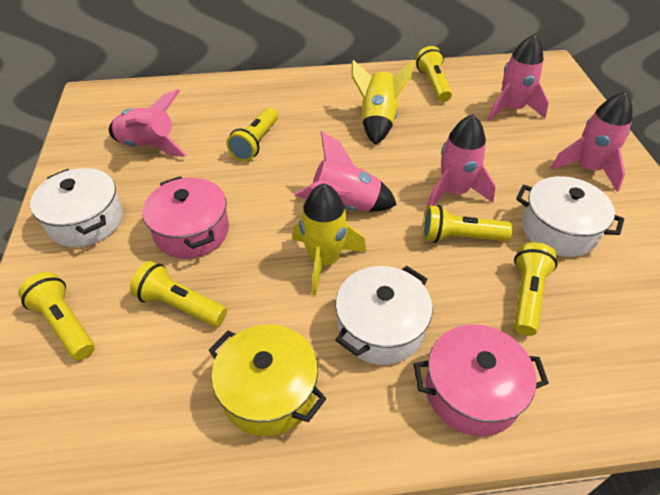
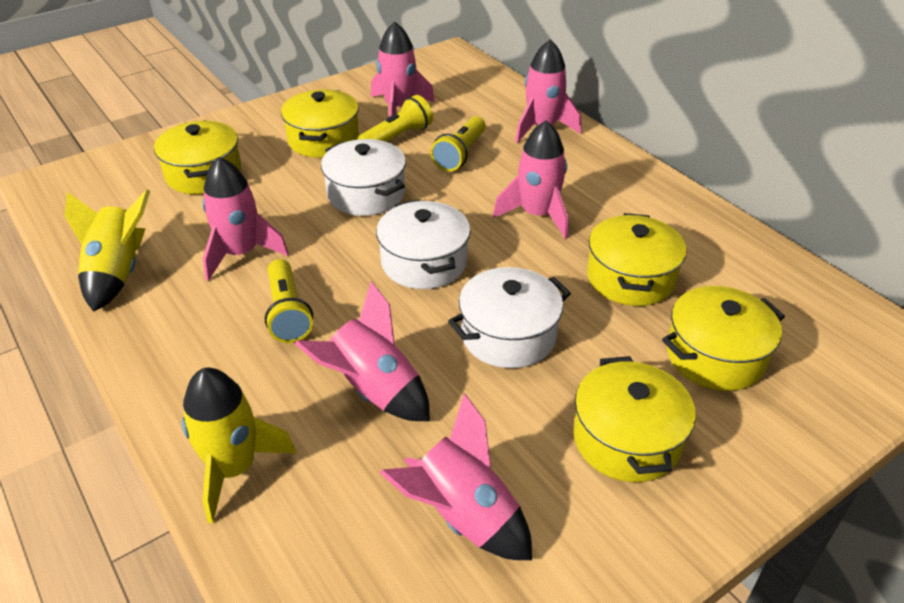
pink pot: [142,176,229,259] [414,324,549,436] = 2 -> none = 0
pink rocket: [109,89,187,156] [294,131,397,212] [426,114,496,208] [487,34,549,121] [551,91,633,192] = 5 -> [202,157,289,281] [295,281,430,421] [371,22,435,117] [380,393,532,560] [493,120,569,239] [515,40,582,143] = 6
yellow flashlight: [18,272,95,360] [130,261,227,327] [226,107,278,161] [416,46,452,102] [422,205,512,243] [514,242,557,336] = 6 -> [265,259,313,343] [357,95,433,142] [430,116,486,172] = 3
yellow pot: [209,324,327,436] = 1 -> [154,120,242,194] [281,90,359,158] [573,356,696,482] [587,213,687,306] [662,286,785,391] = 5

